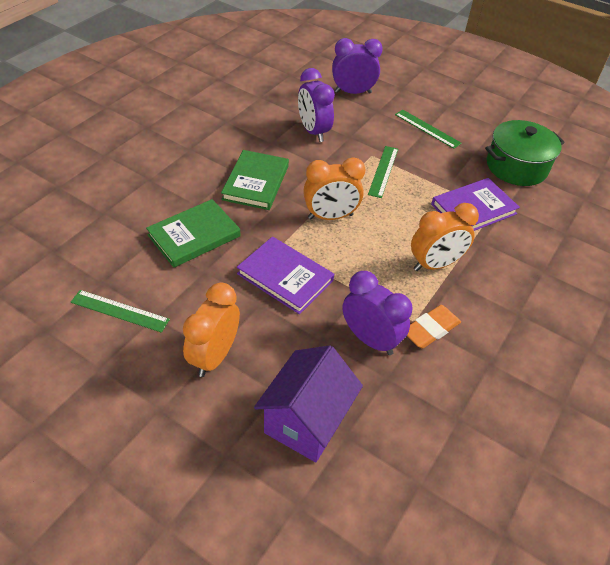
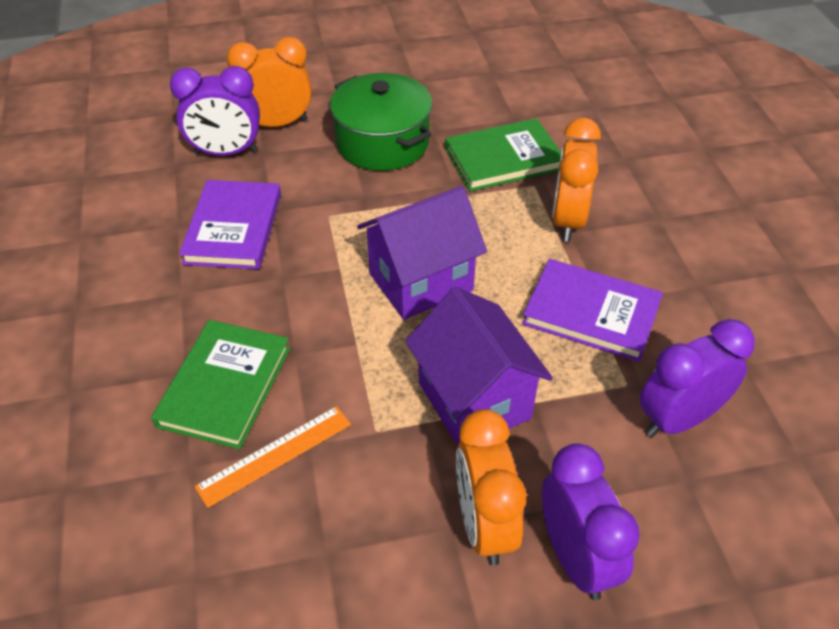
green ruler: [71,290,170,333] [368,146,398,198] [395,110,462,149] = 3 -> none = 0
orange eraser: [407,305,461,349] = 1 -> none = 0
orange ruler: none = 0 -> [195,406,351,508] = 1
purple house: [254,345,363,462] = 1 -> [357,186,487,320] [405,287,553,446] = 2

